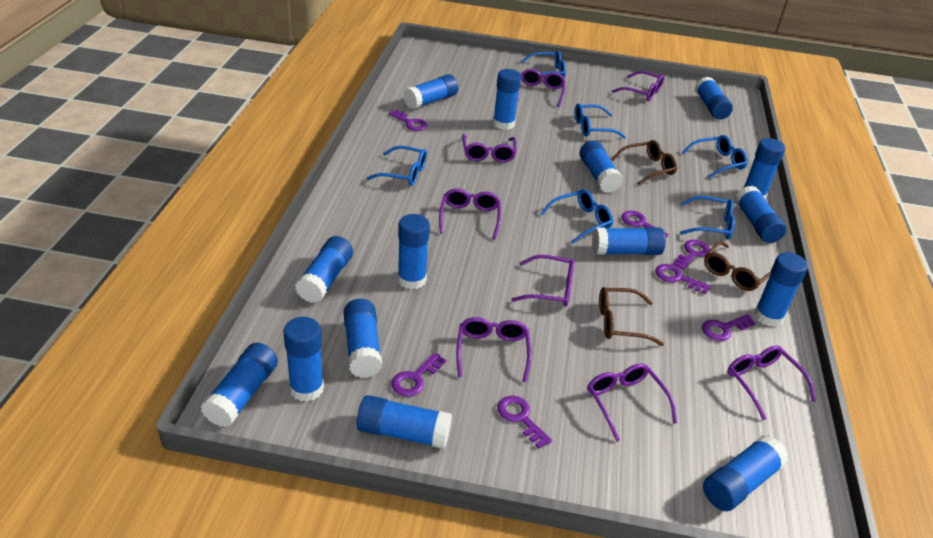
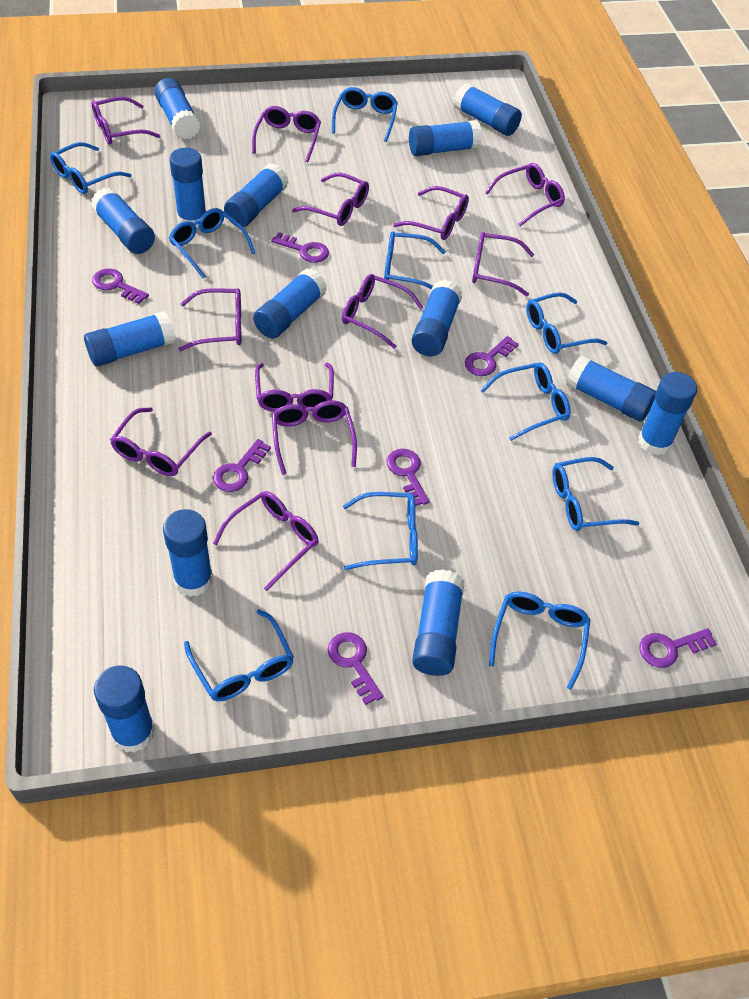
blue glasses: [367,146,427,186] [521,51,566,78] [541,189,613,244] [574,103,626,139] [680,196,735,239] [682,135,748,178] = 6 -> [50,142,132,194] [169,208,255,279] [184,609,294,701] [332,87,398,142] [343,492,418,570] [384,231,446,289] [481,362,571,441] [489,591,591,690] [526,292,608,354] [552,457,639,531] = 10
blue glue stick: [200,343,278,428] [284,317,324,402] [295,236,353,303] [344,299,382,378] [357,395,452,449] [397,214,430,290] [404,74,458,109] [493,69,521,130] [580,140,623,193] [592,227,666,255] [695,77,733,120] [703,435,789,511] [735,186,787,243] [743,138,785,200] [754,252,808,327] = 15 -> [84,311,175,367] [91,187,155,254] [94,665,155,753] [154,78,200,139] [163,509,213,597] [169,148,206,228] [224,163,289,227] [253,268,327,338] [409,120,482,156] [412,280,462,357] [412,569,465,676] [454,83,522,136] [566,355,656,422] [638,372,697,456] = 14
brown glasses: [599,287,664,346] [612,140,677,185] [704,241,771,291] = 3 -> none = 0
purple glasses: [439,189,501,239] [456,317,531,383] [462,134,516,163] [511,255,575,307] [517,69,565,107] [587,363,677,442] [612,71,664,101] [727,346,816,420] = 8 -> [92,97,160,144] [110,407,212,476] [178,288,241,351] [213,491,319,591] [252,106,321,162] [255,363,334,412] [272,400,357,475] [292,173,369,226] [342,274,423,349] [393,186,469,240] [472,232,534,296] [485,163,565,226] = 12

